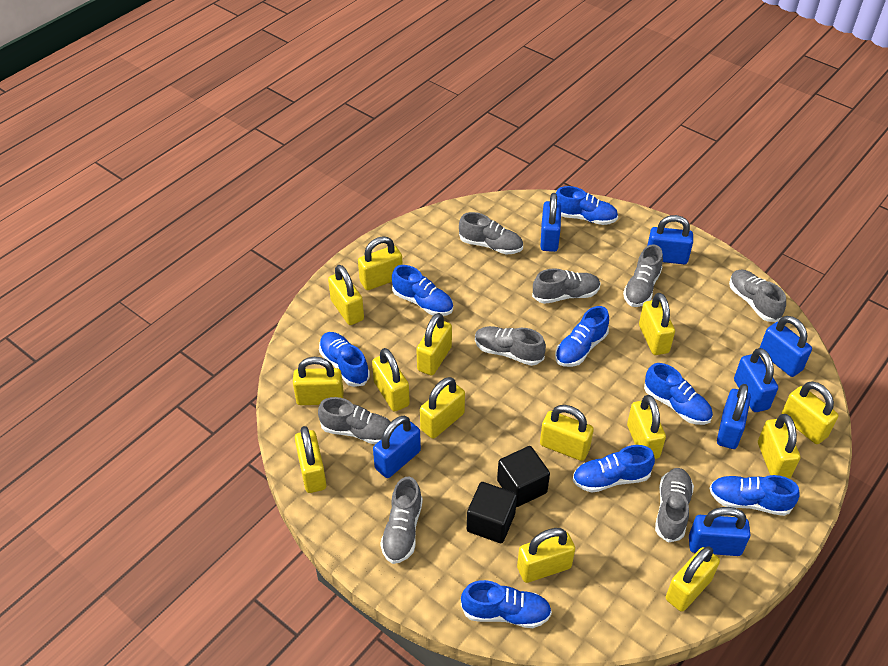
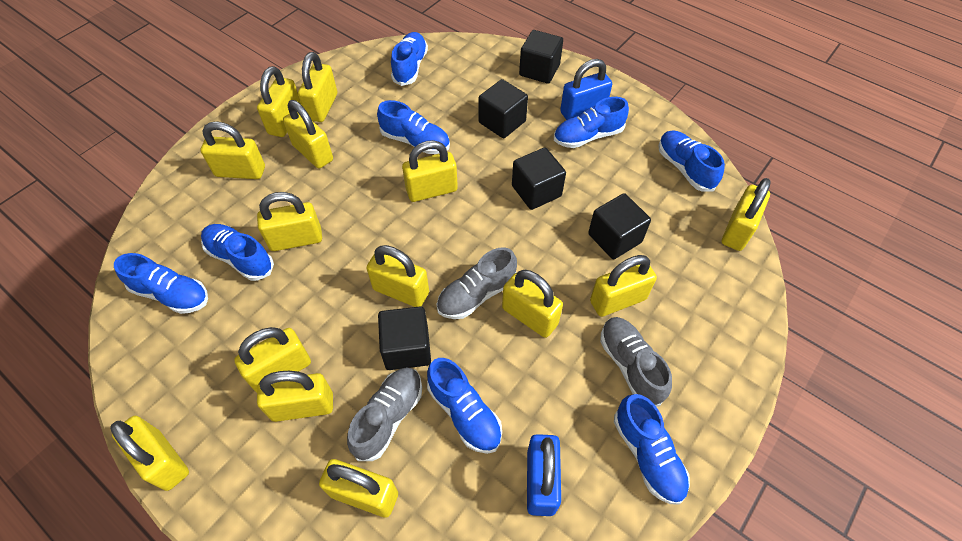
black cube: [467,482,517,543] [497,446,550,507] = 2 -> [378,306,431,370] [478,79,528,138] [512,147,566,210] [519,30,563,84] [588,193,651,259] = 5
blue padlock: [373,416,421,478] [540,193,561,252] [647,215,693,264] [689,507,750,556] [717,384,751,449] [734,348,778,412] [760,316,812,377] = 7 -> [527,434,561,516] [560,59,612,120] = 2
grey shoe: [318,397,391,444] [380,477,423,564] [459,212,523,255] [475,326,546,366] [532,268,601,304] [623,244,663,307] [655,468,694,543] [729,270,786,322] = 8 -> [347,367,422,461] [437,247,517,319] [600,317,672,406] = 3

